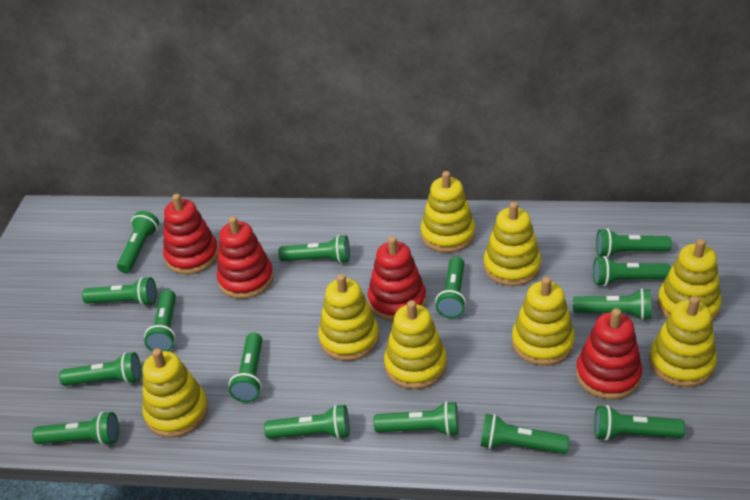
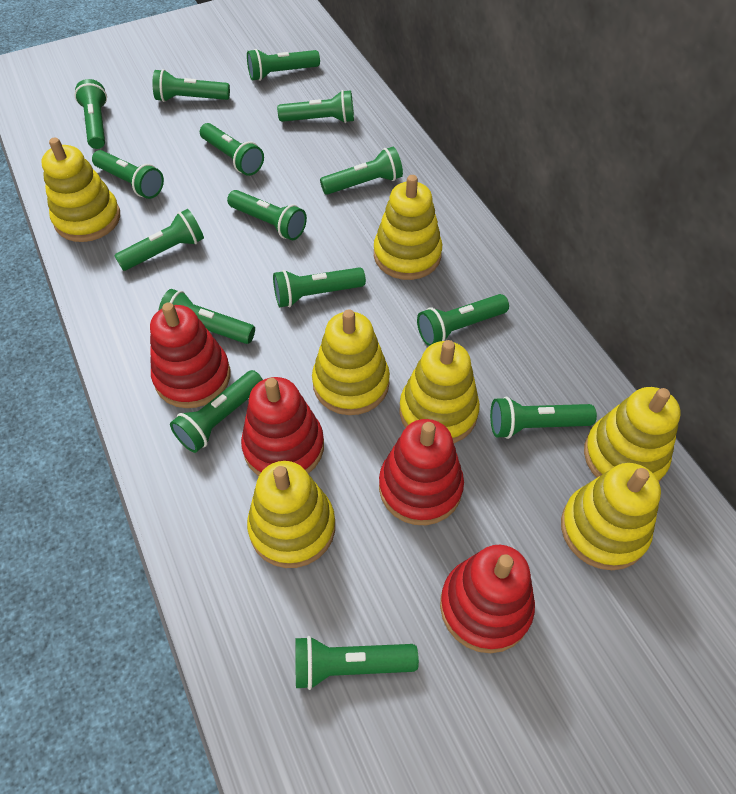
yellow stacking toy: [142,348,208,438] [318,274,379,361] [384,300,447,389] [421,171,475,253] [484,202,541,286] [512,277,575,366] [649,296,717,387] [657,239,722,321] = 8 -> [41,138,120,242] [247,461,335,568] [312,309,390,415] [374,175,442,280] [399,340,480,443] [561,463,661,570] [584,387,681,482] = 7

